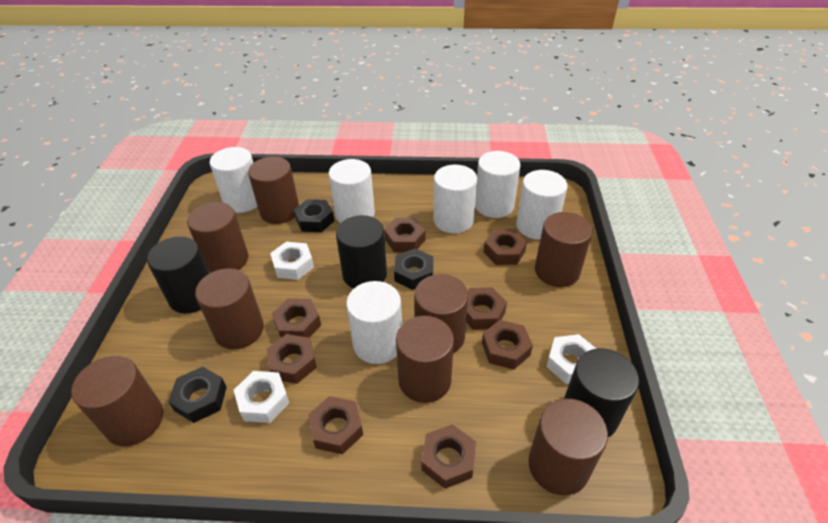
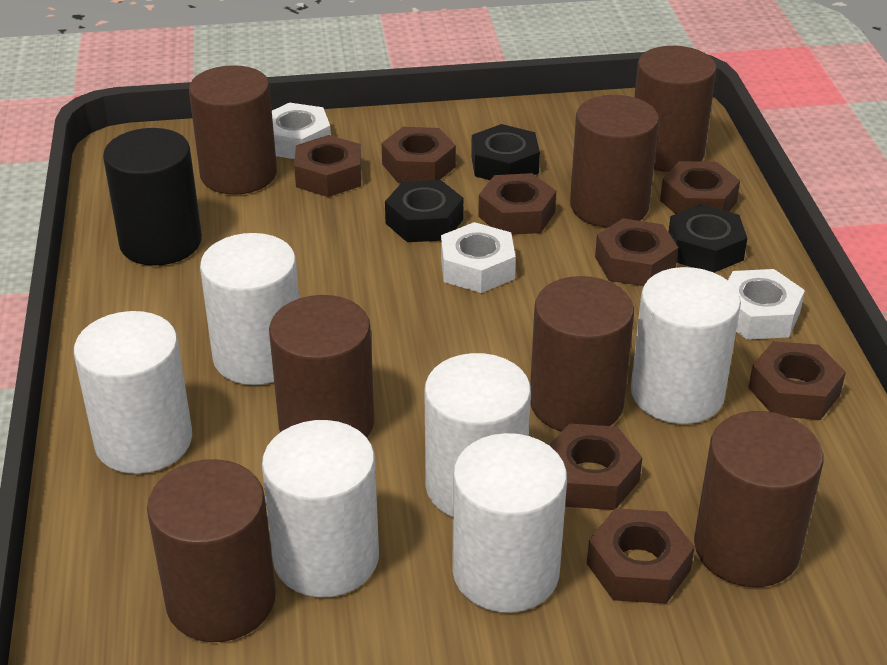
black cylinder: [147,236,210,314] [336,215,387,289] [564,349,639,437] = 3 -> [103,128,202,266] = 1
brown cylinder: [71,356,163,446] [187,202,248,273] [195,268,264,349] [248,157,299,224] [396,316,454,403] [414,274,468,354] [528,399,608,495] [535,212,593,287] = 8 -> [147,459,276,642] [189,65,277,195] [269,295,374,438] [530,276,634,432] [570,95,659,228] [634,46,717,172] [694,411,824,587] = 7

